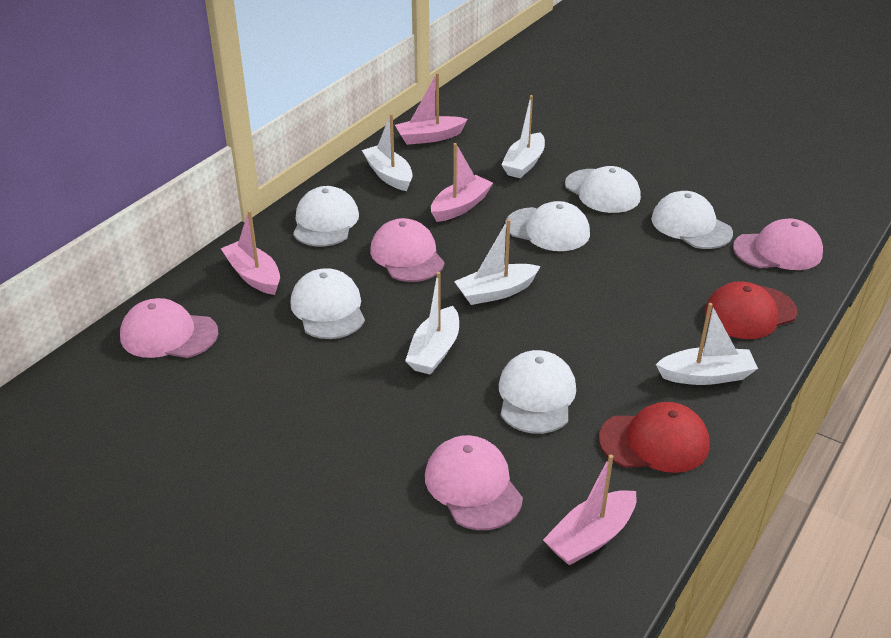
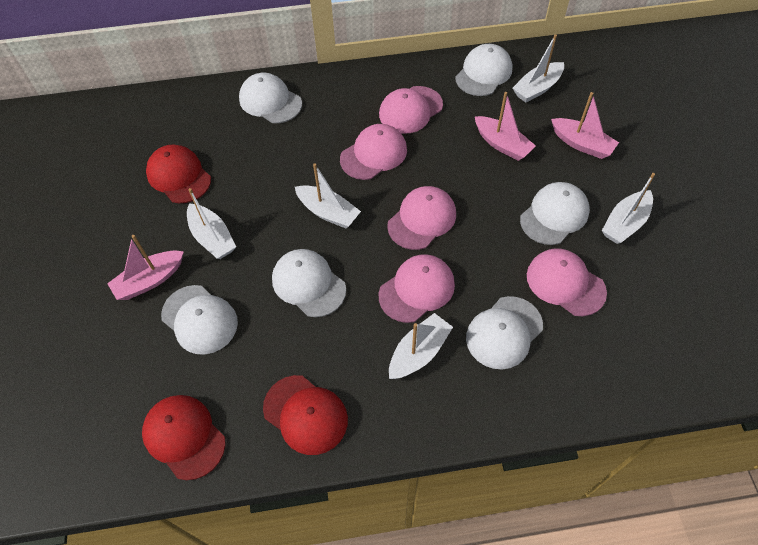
pink boat: [221,210,280,295] [395,73,468,145] [431,143,493,222] [543,454,637,566] = 4 -> [107,235,184,300] [475,92,536,161] [551,92,619,159] = 3
pink cap: [120,298,218,358] [370,218,444,282] [425,435,523,530] [733,219,823,270] = 4 -> [340,124,407,180] [379,86,443,134] [379,254,455,323] [387,186,456,250] [527,248,607,316] = 5
red cap: [599,402,710,473] [705,281,797,339] = 2 -> [142,395,226,480] [146,145,211,203] [263,375,348,455] = 3

